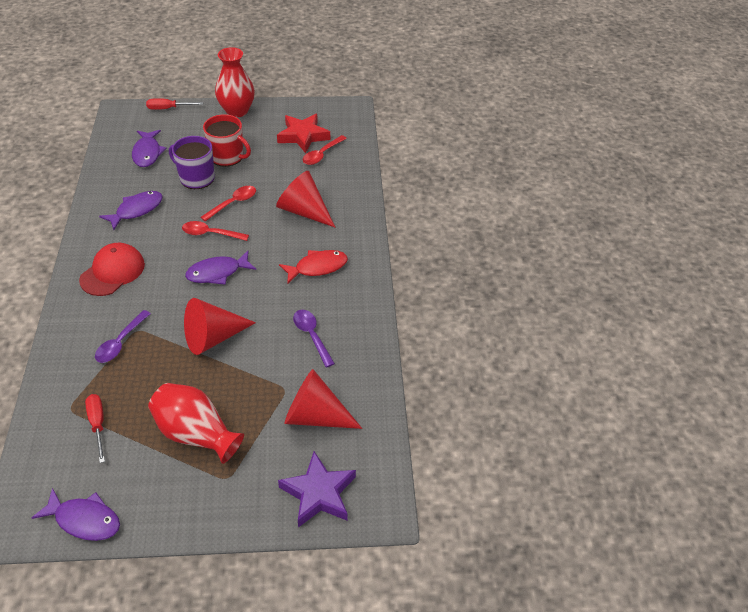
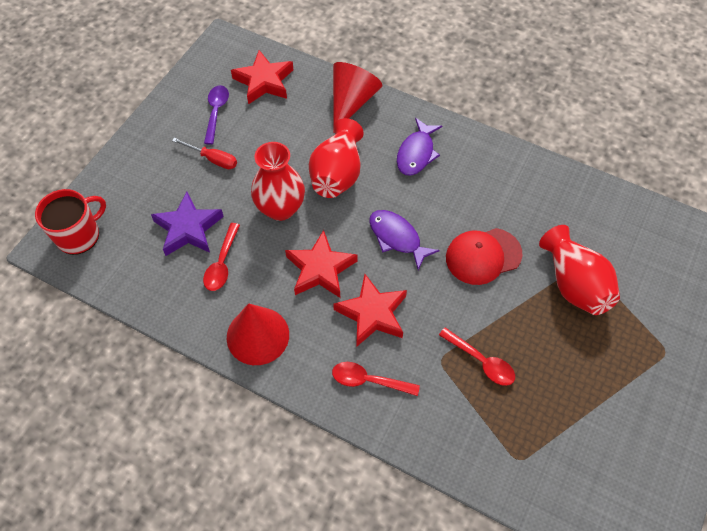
purple fish: [32,488,120,541] [99,191,163,230] [132,130,166,167] [185,251,256,284] = 4 -> [369,210,440,270] [397,118,442,176] = 2
purple mug: [169,136,215,189] = 1 -> none = 0
purple spoon: [95,310,151,363] [293,310,335,368] = 2 -> [204,85,229,145] = 1
red cone: [184,298,256,355] [276,171,335,227] [285,369,362,429] = 3 -> [227,303,289,365] [333,62,382,133] = 2
red fish: [279,250,348,284] = 1 -> none = 0
red screwdriver: [85,394,105,463] [146,98,203,110] = 2 -> [172,138,237,169] = 1
red star: [277,114,330,153] = 1 -> [231,50,294,104] [285,230,358,298] [333,274,407,346] = 3
red vase: [148,383,244,464] [215,47,255,118] = 2 -> [251,142,305,221] [309,118,364,198] [539,225,620,315] = 3

